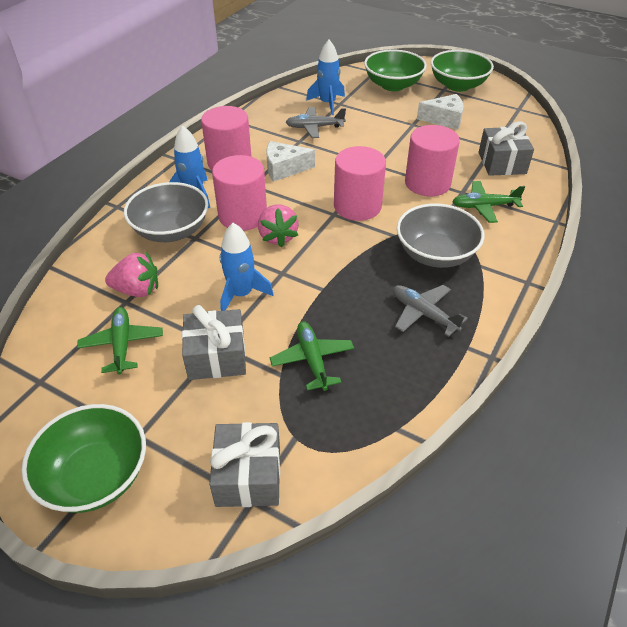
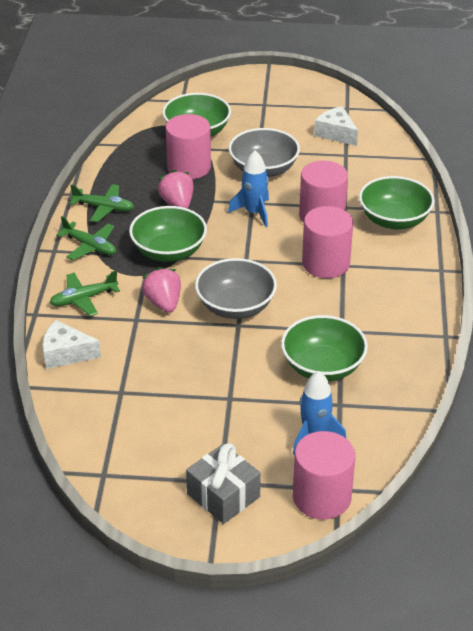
blue rocket: [169,125,210,208] [220,223,274,311] [306,40,345,115] = 3 -> [228,150,269,227] [293,371,346,455] = 2
green bowl: [22,404,146,513] [364,50,427,91] [431,50,494,92] = 3 -> [129,206,207,262] [162,93,231,136] [281,315,368,381] [359,176,435,229] = 4
grey gift: [182,305,246,380] [209,422,280,507] [478,121,534,176] = 3 -> [186,443,261,524] = 1
grey plane: [286,107,346,138] [393,285,468,337] = 2 -> none = 0

